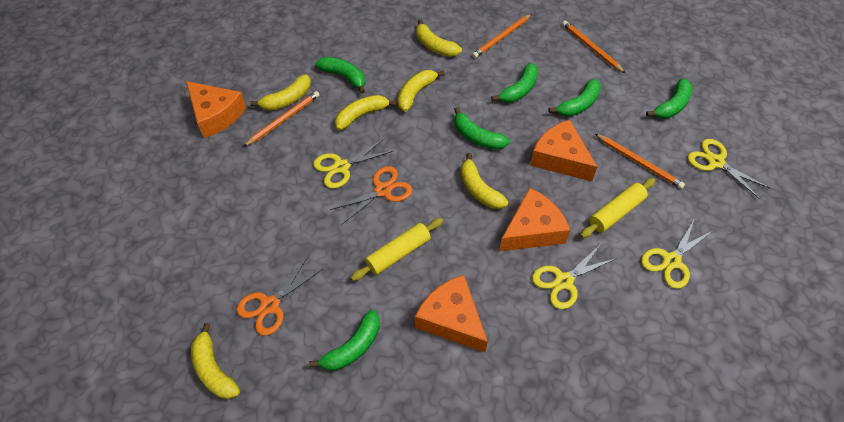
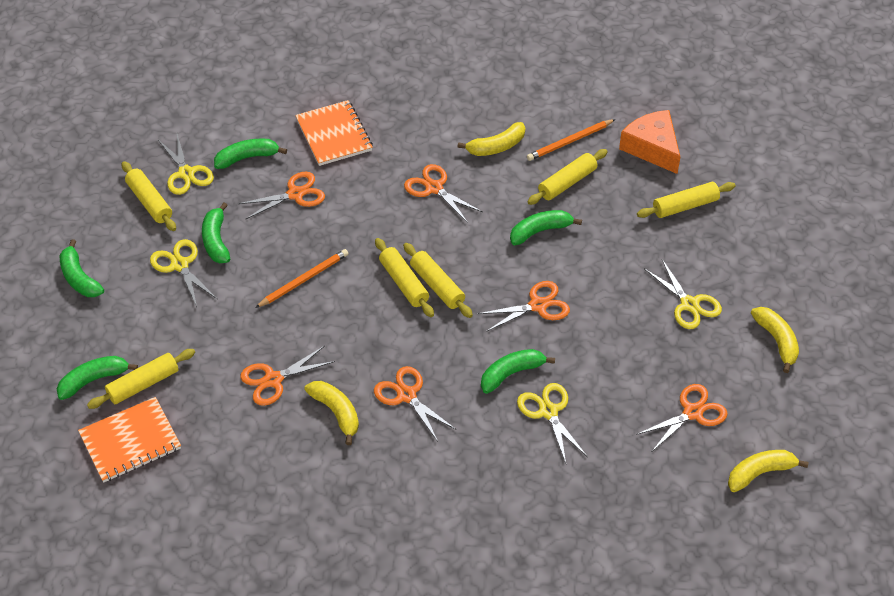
orange cheese: [186,81,246,138] [415,275,488,352] [499,188,570,252] [530,120,597,182] = 4 -> [619,110,680,174] = 1
orange notebook: none = 0 -> [78,397,181,483] [295,100,373,166] = 2
orange pencil: [243,91,320,147] [472,14,532,58] [562,21,625,73] [595,134,685,189] = 4 -> [255,249,348,308] [527,119,615,161] = 2
orange scissors: [236,258,323,336] [330,166,412,225] = 2 -> [238,172,325,220] [240,346,335,406] [374,366,457,441] [404,164,483,223] [478,281,570,332] [636,384,728,451] = 6
yellow banana: [191,323,240,399] [250,74,311,111] [335,95,397,130] [398,70,445,112] [416,19,462,57] [461,153,508,209] = 6 -> [304,381,359,445] [458,122,525,156] [728,450,809,492] [751,307,799,373] = 4
yellow rolling pin: [351,218,443,281] [580,178,655,238] = 2 -> [87,349,195,409] [122,161,176,231] [375,238,434,317] [403,243,473,318] [527,149,608,205] [637,182,736,218] = 6

